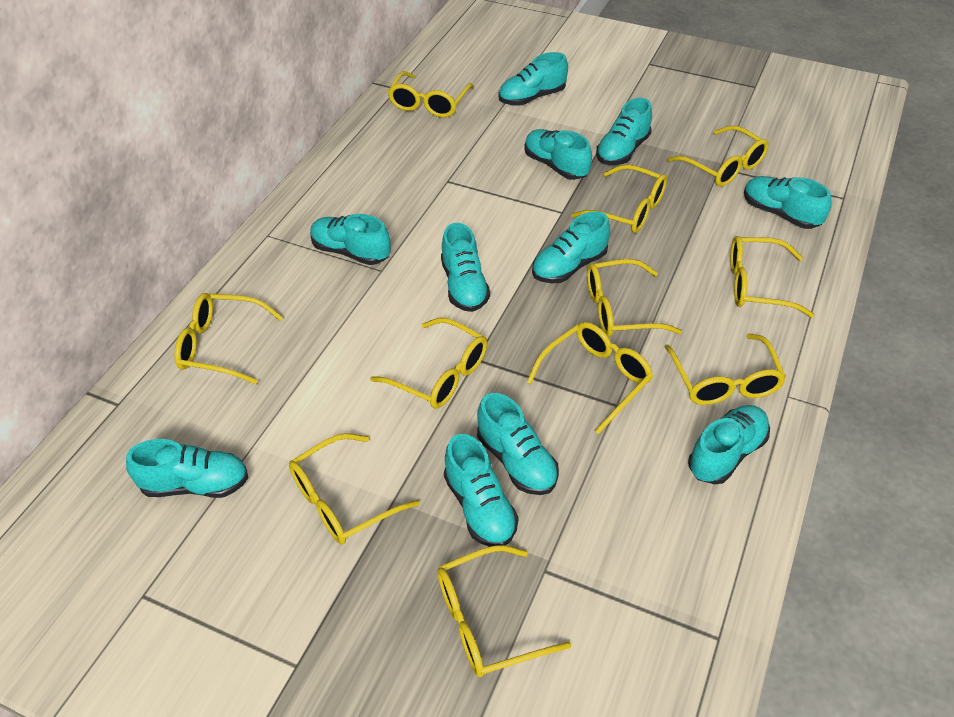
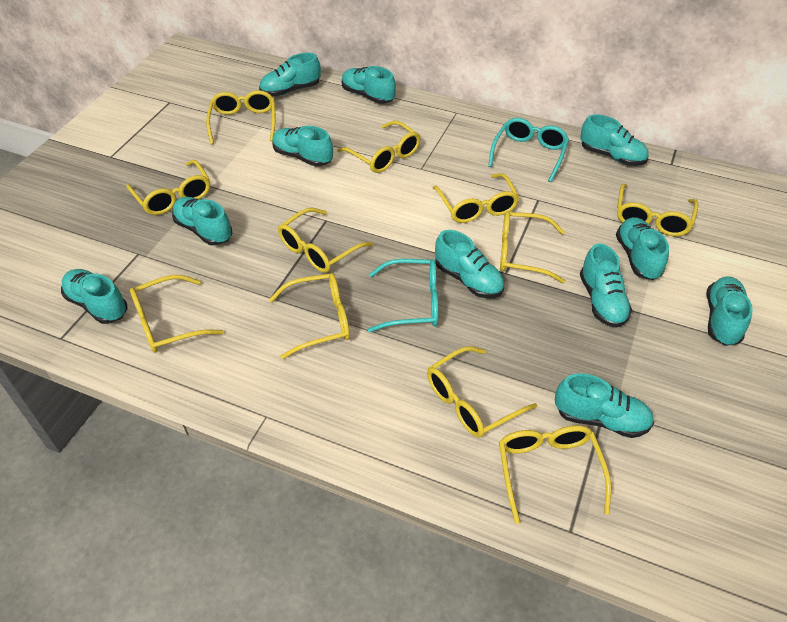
turquoise glasses: none = 0 -> [368,259,438,332] [488,118,569,182] = 2

